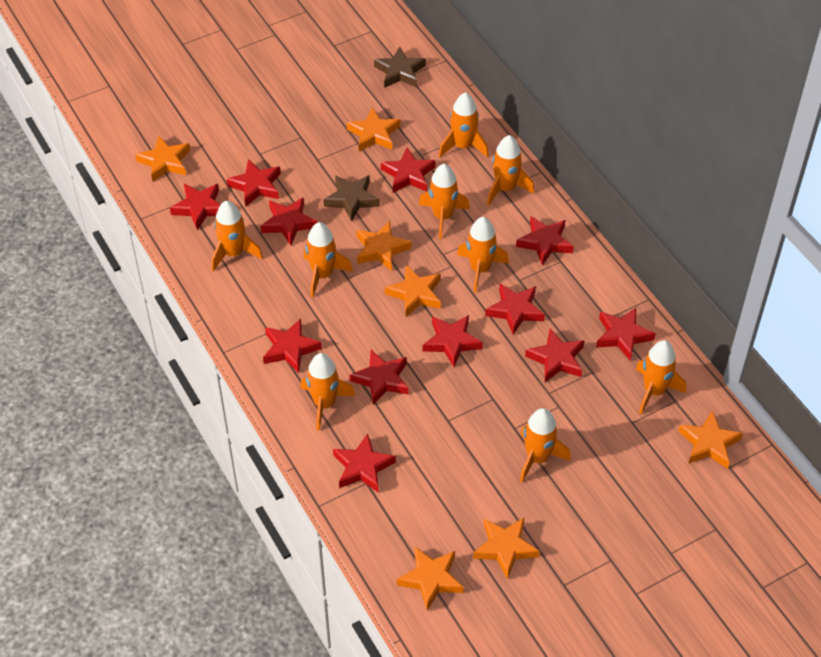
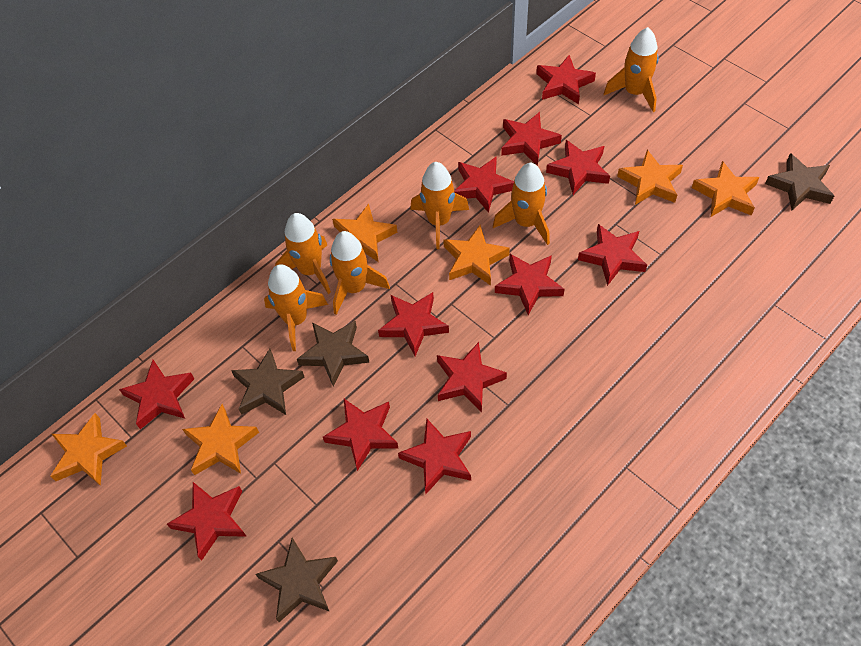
brown star: [324,175,380,222] [374,46,426,88] = 2 -> [231,349,304,415] [255,538,338,622] [297,321,370,387] [765,153,834,210] = 4
orange rocket: [211,201,263,271] [300,353,355,431] [304,222,353,297] [419,164,470,239] [439,92,489,158] [457,217,509,293] [487,135,534,206] [520,408,571,482] [636,340,686,414] = 9 -> [264,264,328,351] [275,213,331,294] [330,231,390,315] [410,162,469,249] [493,163,550,245] [604,27,659,112] = 6
orange star: [135,136,190,182] [347,107,400,152] [357,221,411,271] [385,265,441,317] [397,546,464,610] [473,518,540,579] [678,411,743,469] = 7 -> [51,413,127,486] [182,404,259,475] [332,204,397,262] [443,225,510,286] [617,150,683,205] [692,161,759,217] = 6

